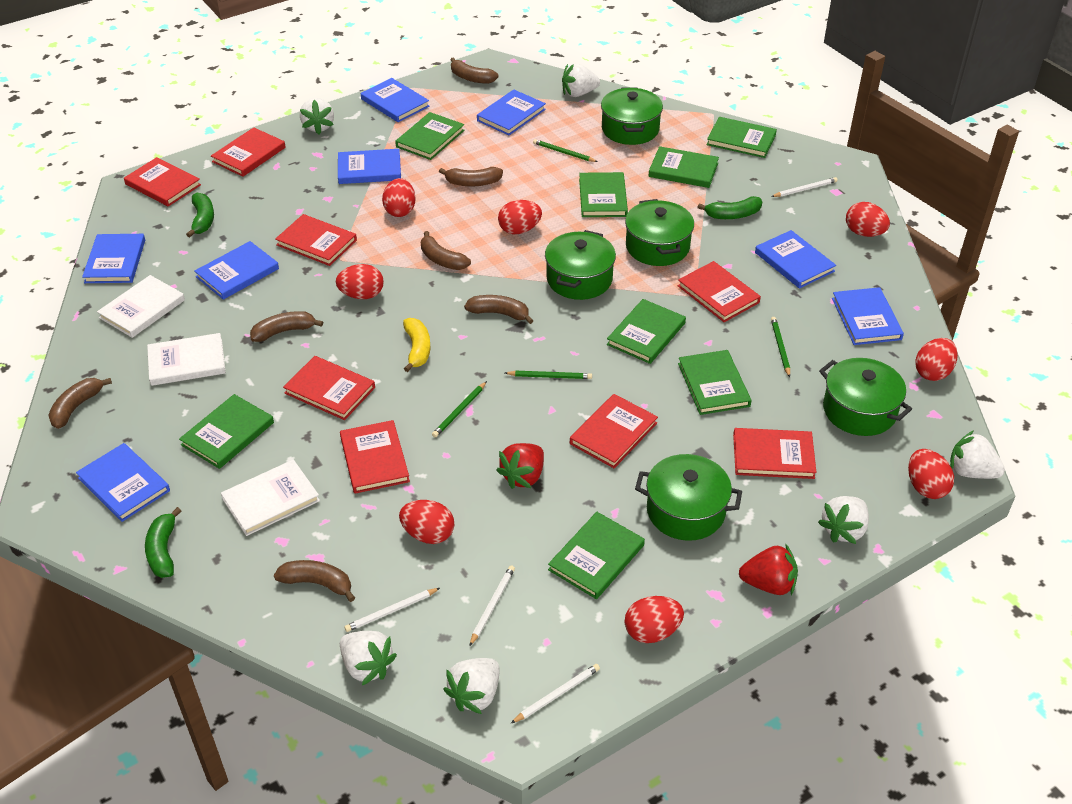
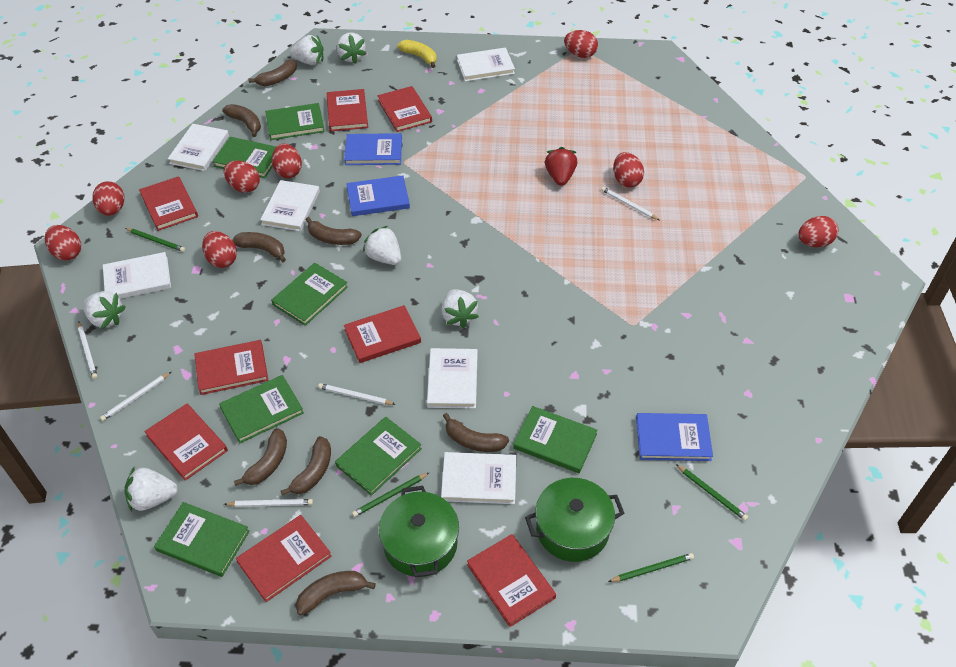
blue book: [76,443,170,522] [82,234,145,283] [194,241,279,300] [338,149,401,184] [361,78,429,122] [477,90,546,135] [755,230,836,289] [832,287,904,345] = 8 -> [344,133,402,165] [346,175,410,216] [636,413,713,461] = 3
brown banana: [48,378,112,429] [250,311,323,342] [274,560,355,602] [421,231,471,270] [439,167,503,186] [450,57,499,84] [464,295,534,324] = 7 -> [222,104,261,137] [232,232,286,262] [234,428,287,486] [248,59,297,86] [281,436,331,496] [296,571,376,615] [306,217,362,245] [443,413,509,452] = 8
green banana: [145,507,181,578] [186,193,214,238] [698,196,762,219] = 3 -> none = 0
green book: [179,394,274,469] [395,112,464,160] [548,512,645,599] [579,172,628,217] [607,299,686,364] [648,146,719,188] [678,350,752,415] [707,117,777,158] = 8 -> [154,502,250,577] [213,137,276,178] [219,375,304,443] [265,103,325,140] [271,263,348,326] [335,417,422,496] [513,406,598,473] = 7
green pot: [545,230,616,300] [601,87,663,145] [625,199,694,266] [635,454,742,541] [819,358,912,436] = 5 -> [379,486,459,578] [525,478,625,562] = 2
red strawberry: [496,443,544,489] [739,544,798,595] = 2 -> [545,147,577,186] = 1
white book: [97,275,185,338] [147,333,226,386] [221,460,320,536] = 3 -> [103,252,171,299] [168,124,229,171] [260,180,320,232] [427,348,478,409] [441,452,516,504] [457,48,515,82] = 6
white pencil: [344,588,440,632] [469,565,515,646] [511,664,600,723] [771,177,838,197] = 4 -> [78,321,97,379] [100,372,171,421] [224,499,313,507] [318,383,396,405] [601,187,659,220] = 5

